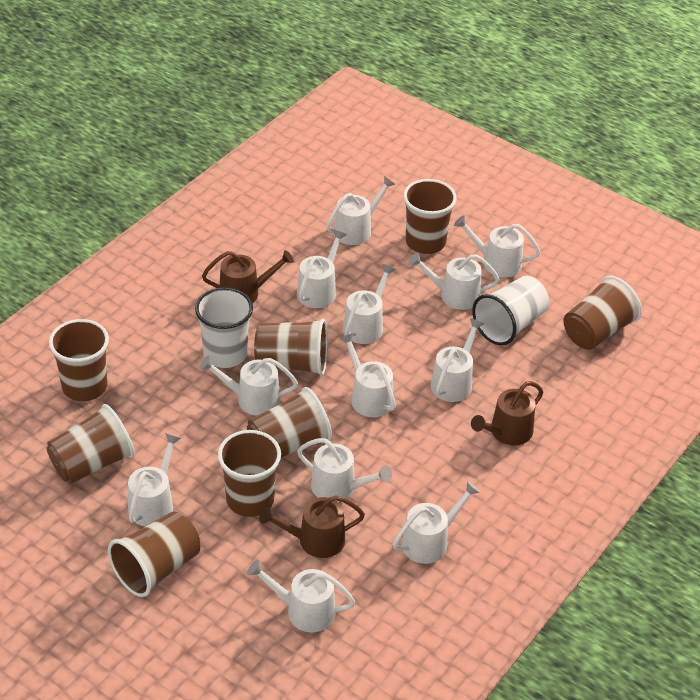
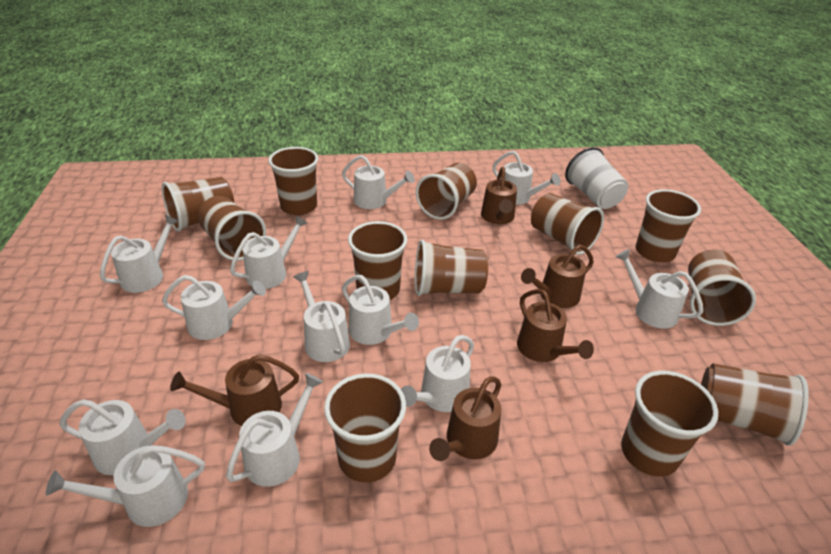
brown cup: [46,404,135,484] [49,319,109,401] [108,512,200,597] [218,430,281,517] [247,387,332,457] [254,319,328,376] [403,179,457,254] [563,276,642,350] = 8 -> [162,177,234,232] [198,196,266,261] [268,147,318,215] [324,373,406,482] [348,221,407,300] [415,240,488,296] [416,163,477,220] [531,193,604,255] [621,371,718,477] [636,189,701,262] [688,250,756,326] [701,363,809,446] = 12
brown watering can: [202,250,294,303] [259,495,365,558] [471,381,543,446] = 3 -> [170,354,299,426] [429,376,501,461] [481,167,517,224] [517,289,594,362] [521,245,594,308] = 5
white cup: [195,287,253,368] [472,276,549,345] = 2 -> [565,147,629,209] = 1

